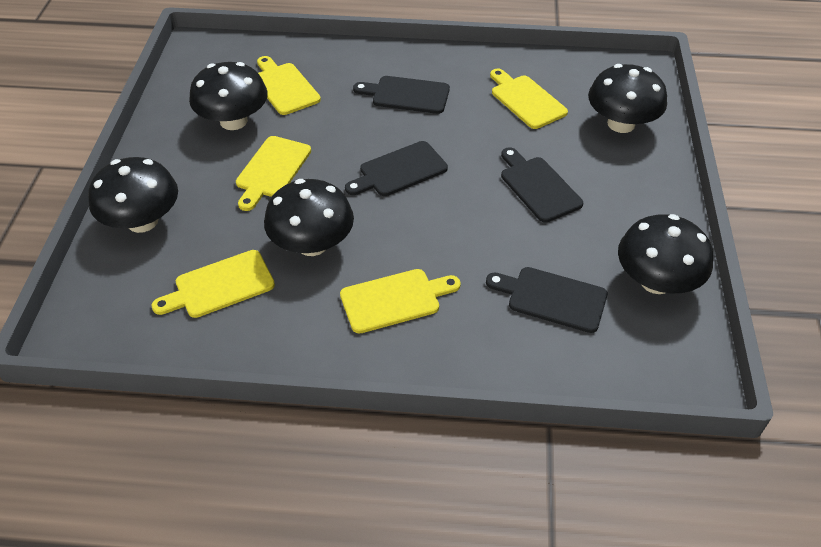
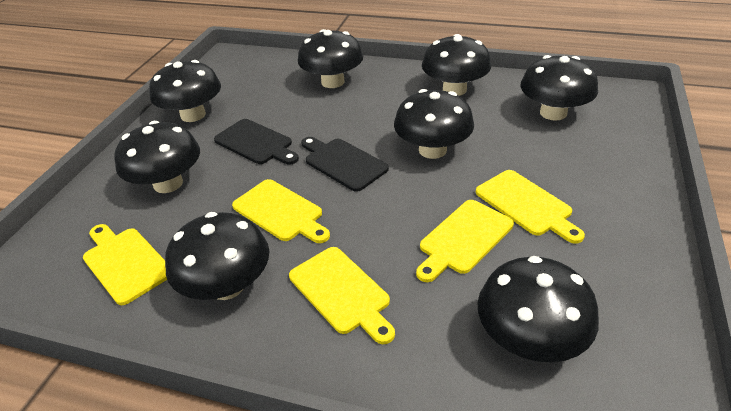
black cutting board: [345,141,448,196] [353,76,450,114] [486,267,608,333] [501,147,583,223] = 4 -> [214,119,299,164] [301,137,389,192] = 2
black mushroom: [88,157,178,233] [189,62,268,130] [264,179,354,256] [588,64,667,133] [618,214,713,294] = 5 -> [114,121,200,193] [149,60,221,122] [165,212,269,300] [298,29,363,88] [394,89,474,159] [422,34,491,96] [478,256,599,362] [520,55,598,121] = 8

